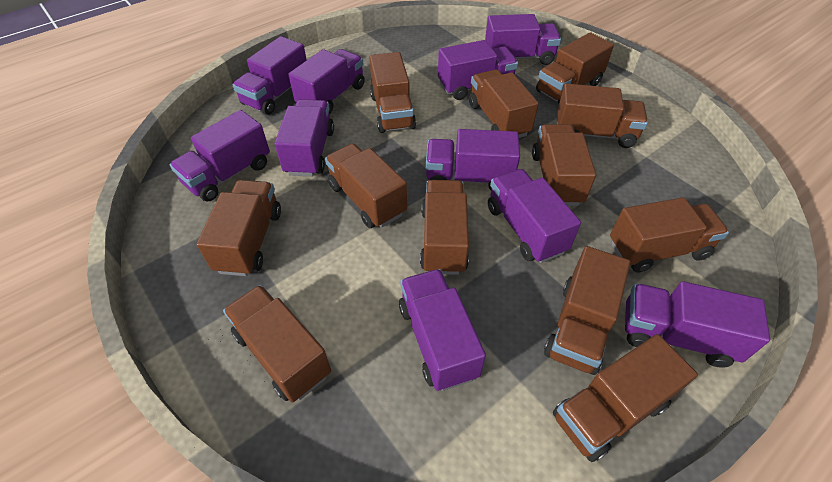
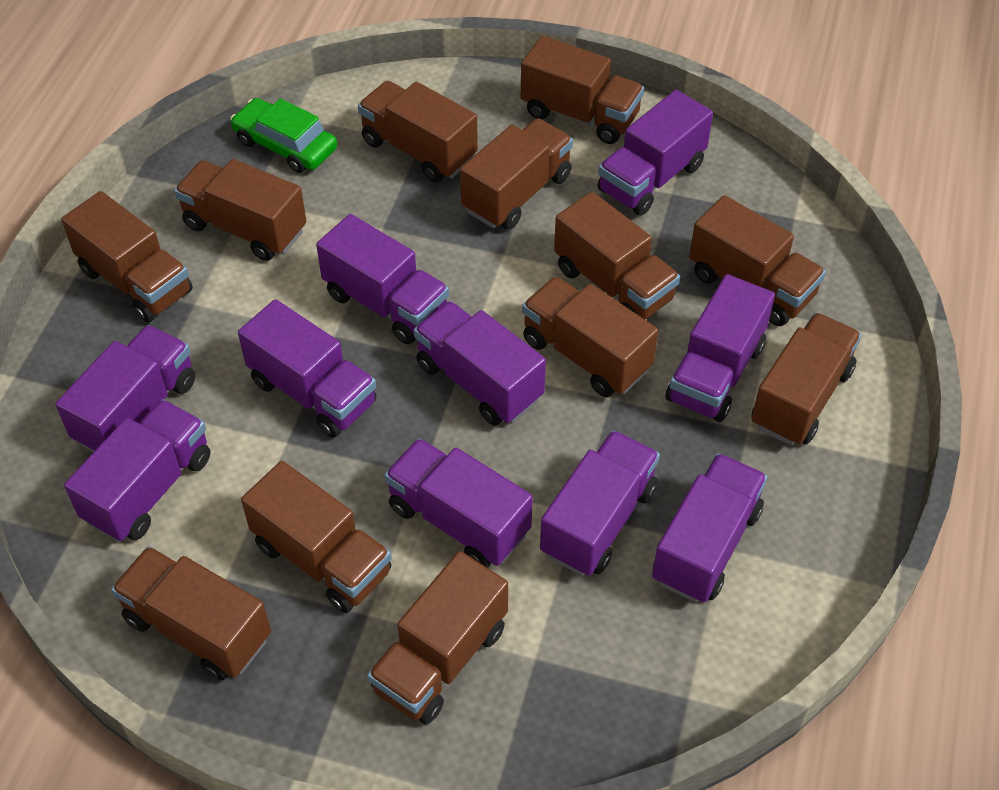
green car: none = 0 -> [230,98,337,173] = 1

